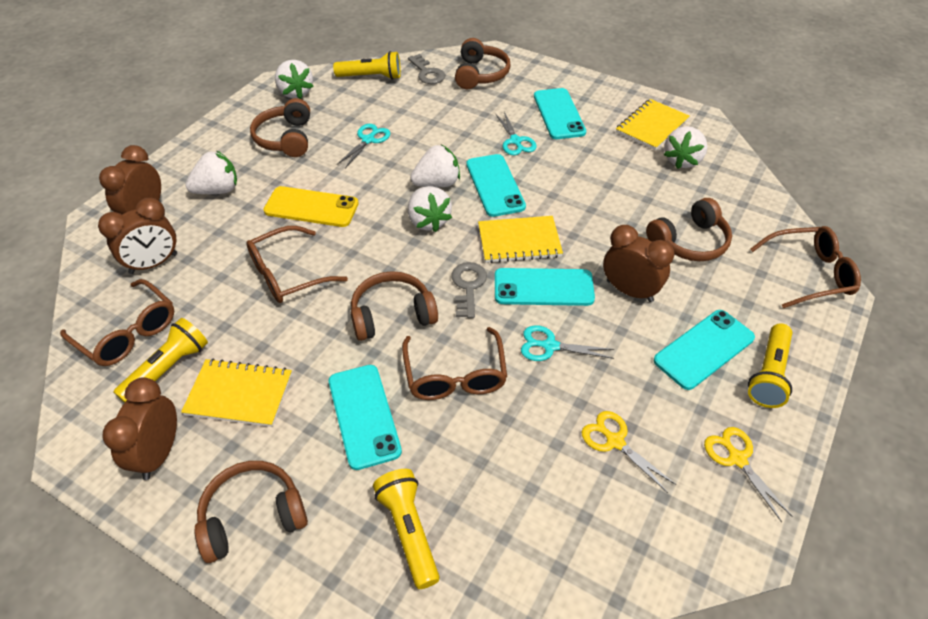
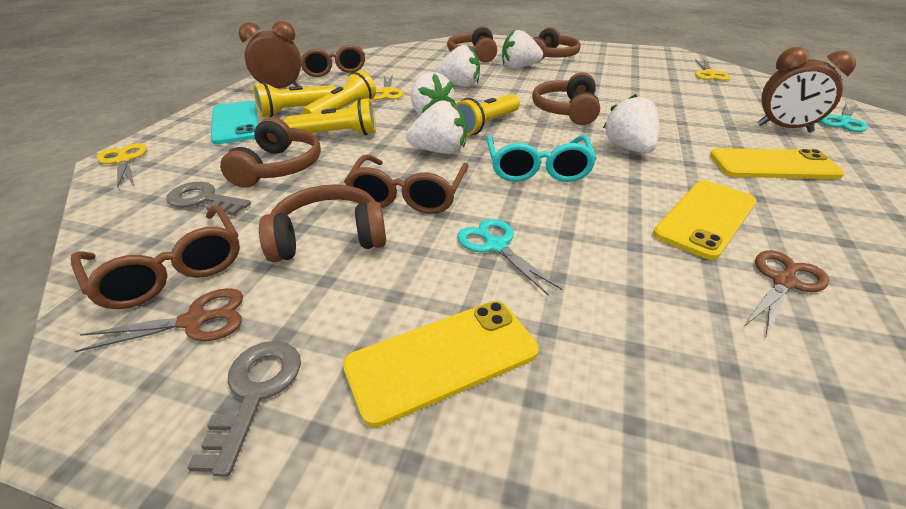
brown clock: [98,198,177,274] [99,145,161,215] [103,377,177,480] [603,225,674,302] = 4 -> [239,21,301,88] [757,47,856,132] = 2
brown glasses: [60,279,174,366] [246,226,348,303] [402,327,507,400] [750,226,861,308] = 4 -> [71,205,240,309] [301,45,365,77] [344,155,469,214] = 3
brown scissors: none = 0 -> [74,288,243,352] [745,250,829,339] = 2
turquoise glasses: none = 0 -> [486,135,597,182] = 1
turquoise phone: [329,365,402,470] [466,154,526,217] [495,268,595,306] [534,88,586,139] [654,310,755,390] = 5 -> [211,101,258,144] = 1
turquoise scissors: [337,124,390,168] [495,112,537,155] [521,325,614,361] = 3 -> [457,219,562,296] [820,103,868,132] = 2
yellow notebook: [181,358,292,427] [478,216,563,263] [616,99,690,150] = 3 -> none = 0
yellow phone: [263,186,359,227] = 1 -> [343,301,539,428] [653,180,757,260] [710,148,844,179] = 3
yellow scissors: [581,411,676,493] [704,427,793,522] = 2 -> [96,143,147,188] [373,75,403,100] [695,59,730,81] = 3

